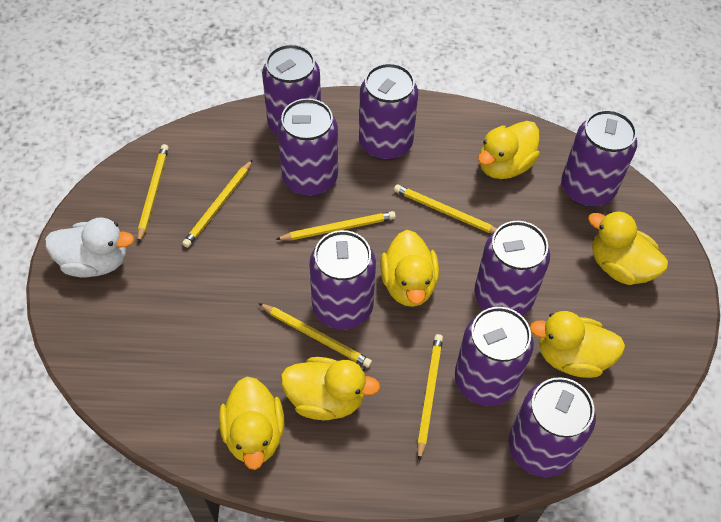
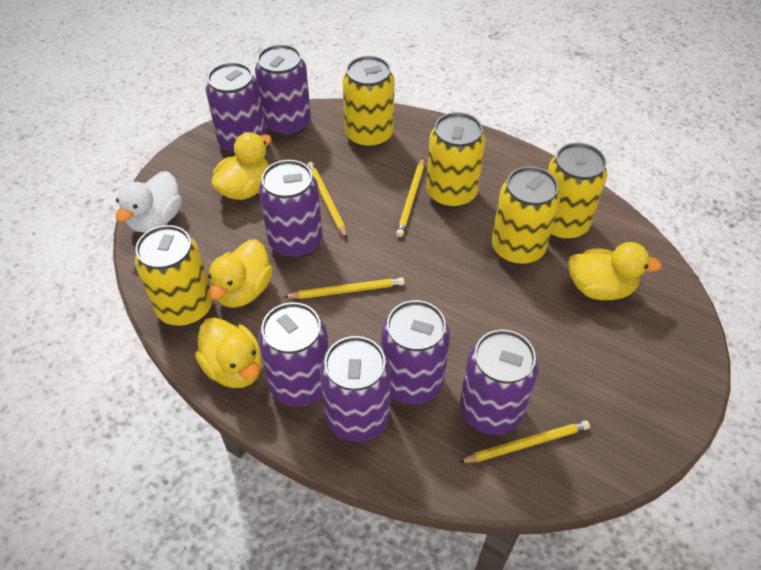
purple can: [262,44,321,136] [277,98,338,197] [310,230,376,330] [359,63,418,161] [455,307,534,406] [474,221,550,316] [508,377,596,477] [561,110,637,207] = 8 -> [206,62,266,155] [255,44,311,137] [258,302,329,407] [259,160,323,258] [320,336,391,442] [381,300,450,404] [460,329,539,435] = 7
yellow can: none = 0 -> [135,225,213,326] [343,56,394,149] [426,112,485,208] [492,166,560,265] [548,143,608,240] = 5
yellow duck: [219,377,285,470] [281,357,380,420] [380,230,439,307] [478,121,540,179] [530,311,625,378] [588,211,668,285] = 6 -> [195,317,262,388] [208,239,273,308] [211,132,272,200] [568,242,662,300] = 4
yellow pencil: [138,144,169,244] [182,159,253,248] [258,303,372,368] [275,211,396,240] [394,184,497,233] [417,334,443,461] = 6 -> [284,277,405,299] [307,162,347,239] [396,157,424,237] [459,420,590,463] = 4

